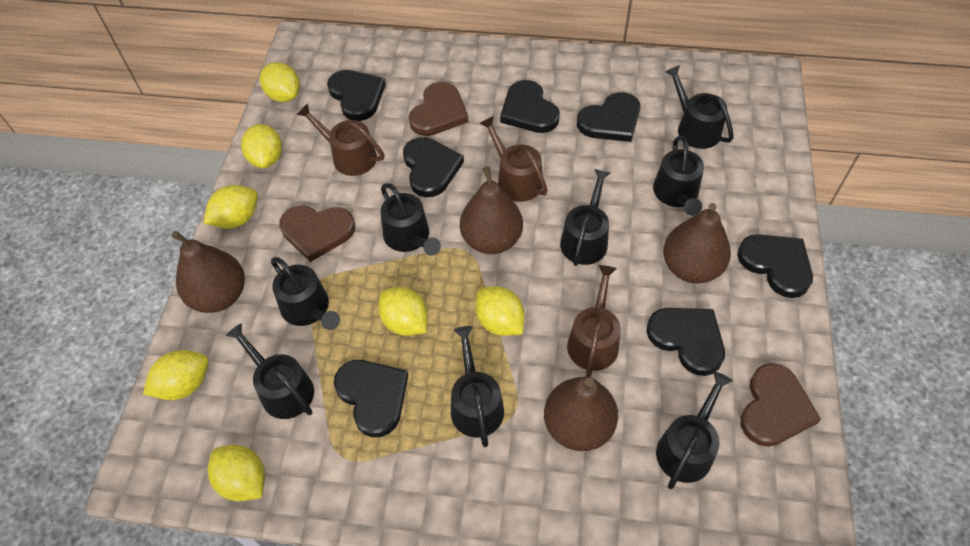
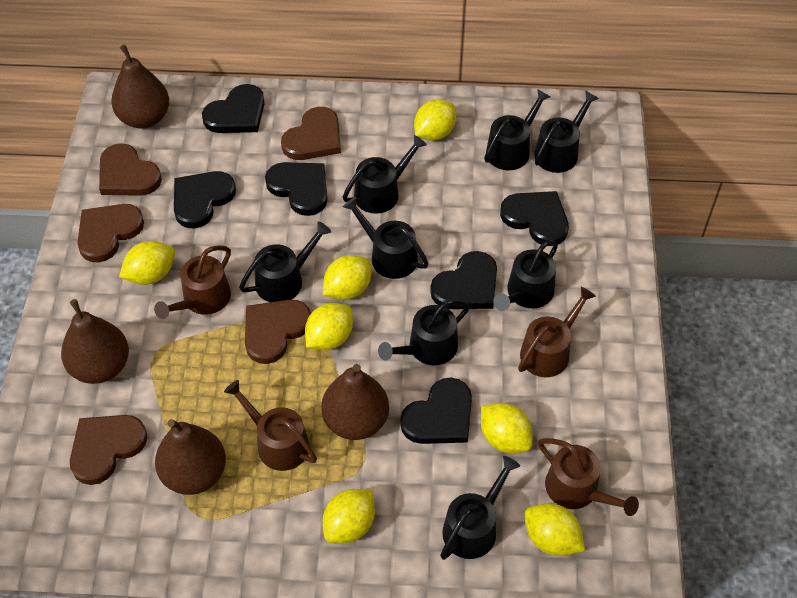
black heart: [327,70,386,121] [334,360,408,437] [403,137,464,197] [500,80,560,133] [577,92,640,142] [647,308,725,376] [737,234,813,298] = 7 -> [174,171,236,228] [202,84,265,133] [265,162,327,216] [400,378,472,444] [430,251,497,309] [500,191,569,246] = 6
brown heart: [279,205,355,262] [409,82,468,136] [740,363,821,447] = 3 -> [70,415,147,485] [77,204,144,263] [99,143,162,196] [245,299,311,364] [281,107,341,160] = 5
brown watering can: [297,103,385,176] [479,116,548,202] [567,265,621,377] = 3 -> [154,245,231,319] [224,380,317,471] [518,287,596,377] [538,438,639,516] = 4

